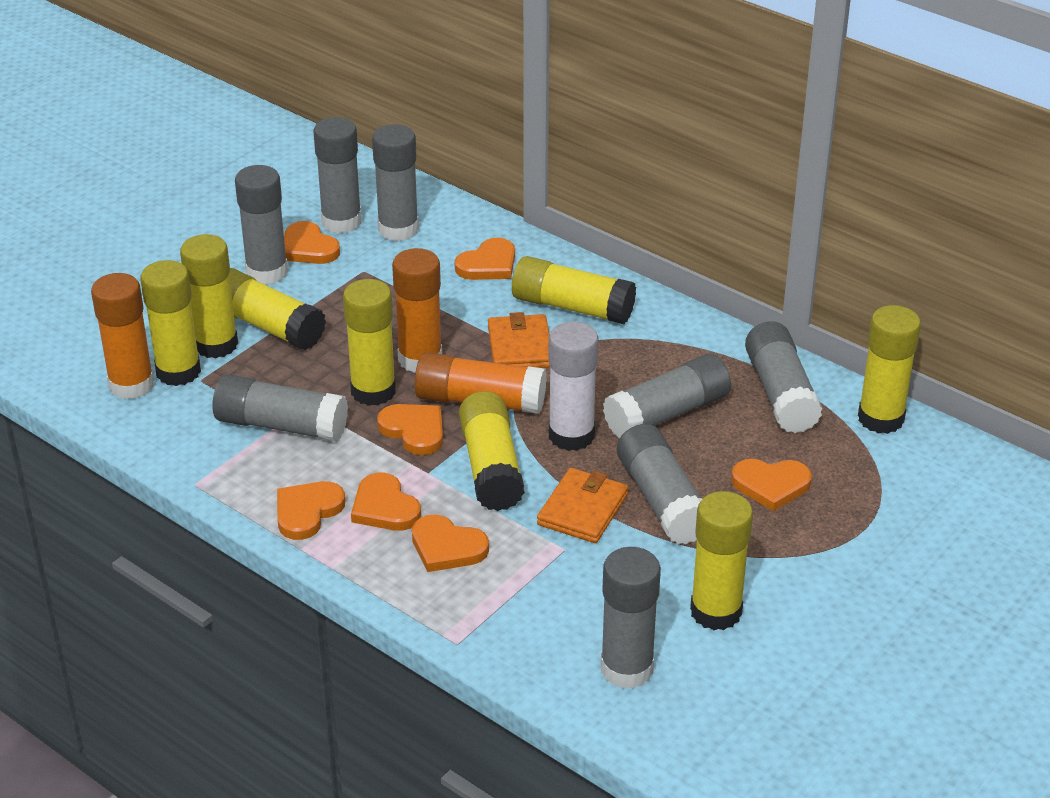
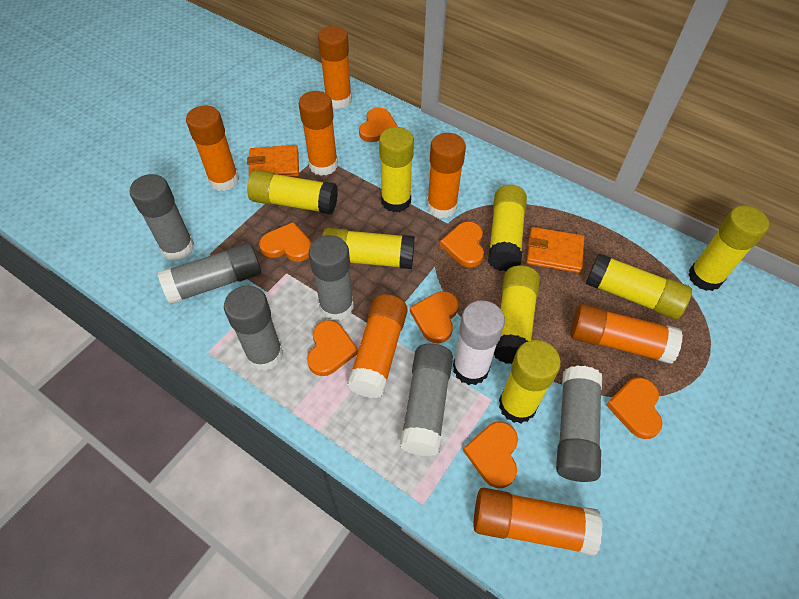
grey glue stick: [213,374,348,442] [235,165,288,285] [313,117,362,233] [372,124,419,241] [601,547,661,689] [603,354,731,439] [617,424,702,544] [745,321,822,433] = 8 -> [130,174,194,261] [158,242,261,305] [224,285,283,371] [309,235,354,321] [400,343,453,456] [556,365,602,482] = 6
orange glue stick: [91,273,154,399] [392,248,442,373] [415,352,547,414] = 3 -> [186,105,239,191] [299,91,338,176] [318,26,352,109] [347,294,408,398] [427,133,466,218] [474,488,602,556] [571,304,683,364] = 7

